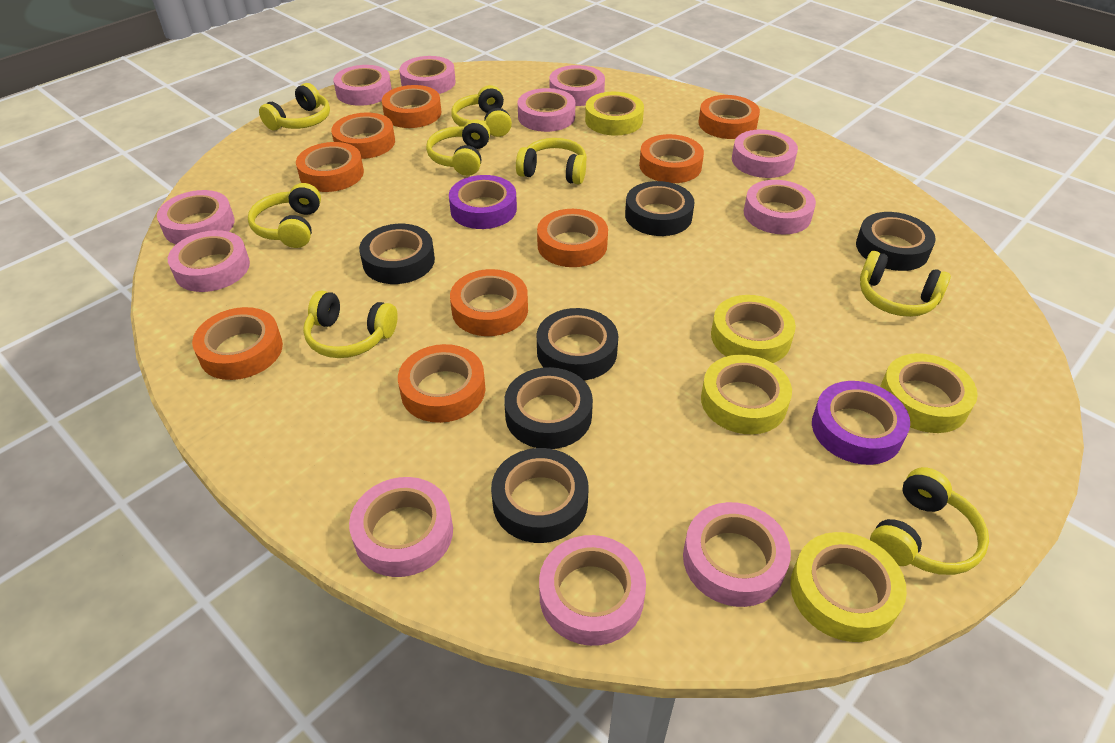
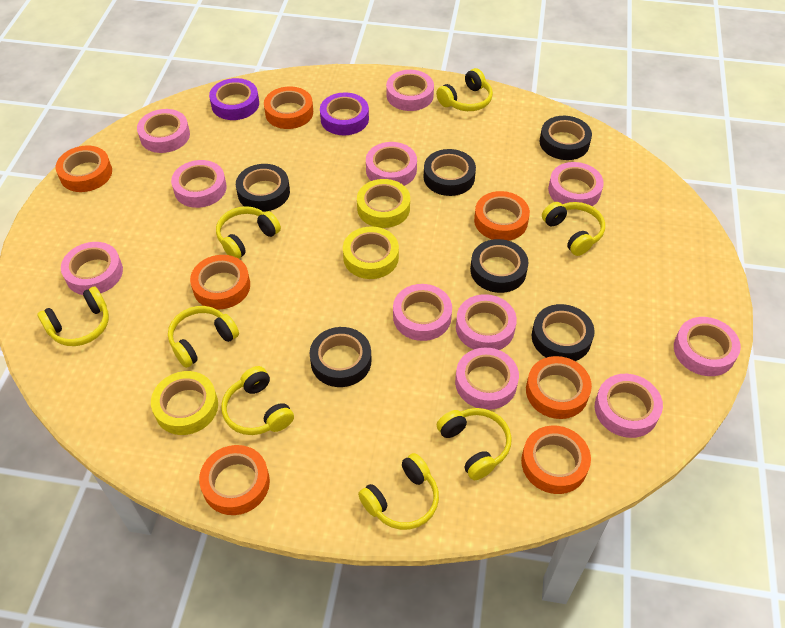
orange tape: [192,307,283,380] [296,142,364,192] [331,113,395,159] [382,85,441,128] [398,344,485,423] [450,269,528,336] [537,209,608,267] [639,134,704,183] [698,95,760,139] = 9 -> [56,146,112,192] [190,255,250,309] [199,445,270,515] [264,86,313,129] [474,191,530,241] [521,426,591,494] [526,356,592,419] = 7
yellow tape: [585,92,644,135] [701,355,792,434] [711,295,796,363] [790,532,907,642] [880,353,978,433] = 5 -> [151,371,218,435] [343,226,399,279] [357,179,410,228] = 3

